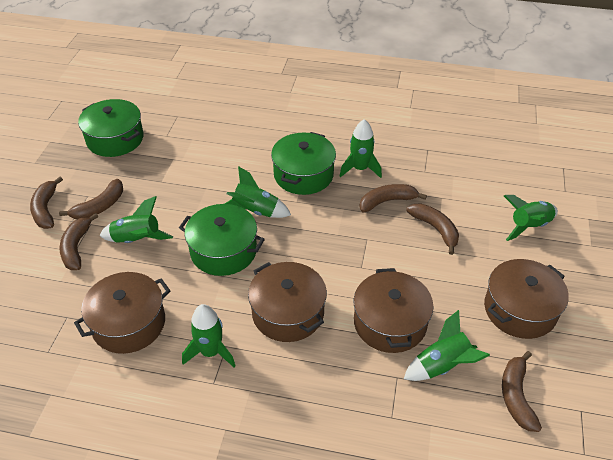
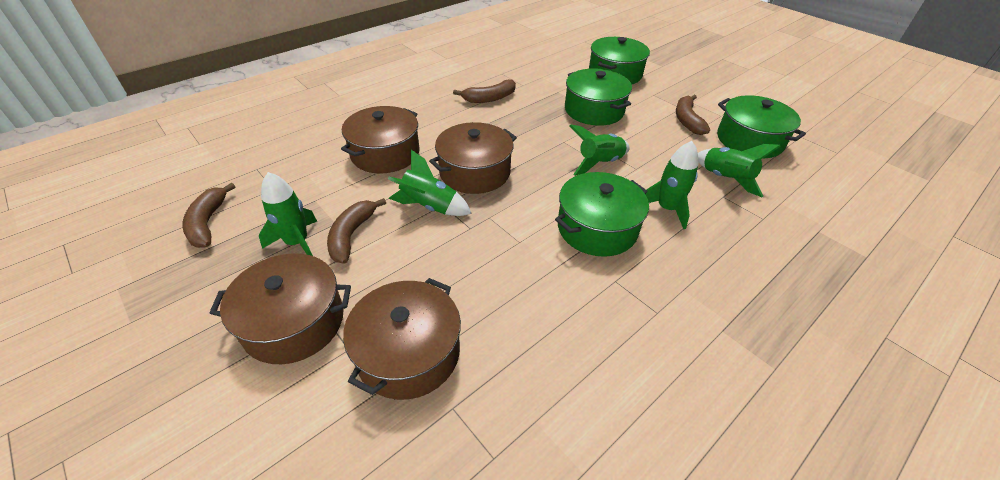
brown banana: [30,177,63,229] [59,179,123,219] [59,213,98,270] [359,184,427,212] [406,203,459,255] [502,351,542,432] = 6 -> [182,183,235,248] [327,198,386,264] [453,80,516,103] [676,95,710,135] = 4
green pot: [78,99,144,157] [179,204,265,276] [271,132,336,195] = 3 -> [555,172,649,257] [565,68,632,126] [589,37,650,84] [717,95,806,158] = 4
green rocket: [99,196,173,243] [182,304,235,367] [225,166,291,218] [340,119,382,178] [404,310,490,381] [504,195,558,241] = 6 -> [259,172,317,256] [388,150,472,216] [570,125,630,176] [645,141,698,229] [698,144,780,197] = 5

